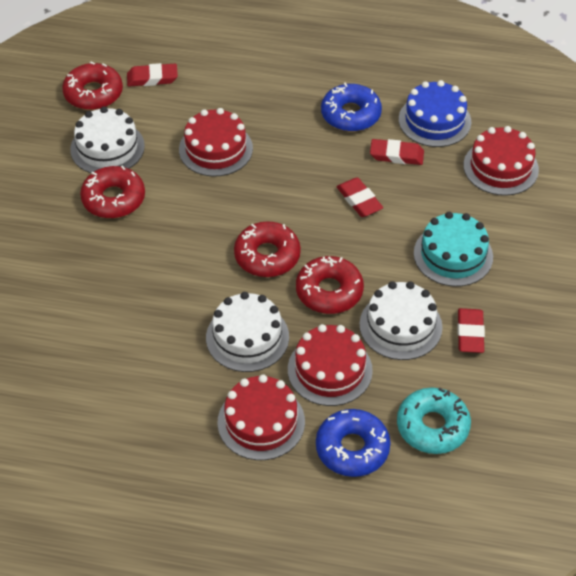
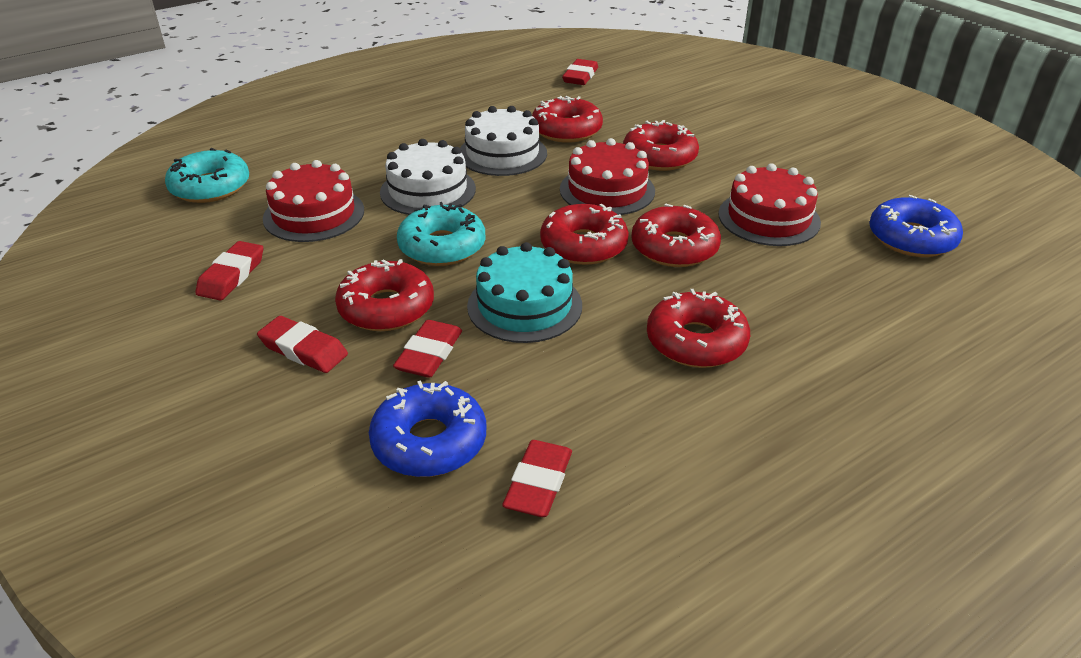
blue cake: [399,80,471,147] = 1 -> none = 0
red cake: [179,108,253,177] [218,374,305,460] [288,324,373,406] [463,126,539,196] = 4 -> [263,160,364,242] [560,138,655,215] [718,163,821,246] = 3
red donut: [62,62,123,110] [80,165,145,218] [234,221,301,277] [296,256,364,314] = 4 -> [335,259,434,331] [532,96,603,143] [540,204,629,265] [623,120,699,171] [631,203,721,267] [647,289,750,368] = 6
red eraser: [127,63,178,86] [337,177,383,217] [370,139,424,165] [457,308,485,353] = 4 -> [195,241,263,300] [257,316,348,373] [393,320,462,378] [502,440,572,517] [562,59,598,85] = 5
turquoise donut: [397,387,471,454] = 1 -> [165,148,249,203] [397,202,486,266] = 2
white cake: [70,106,145,173] [206,292,289,372] [359,281,443,360] = 3 -> [380,139,476,215] [460,106,547,176] = 2

